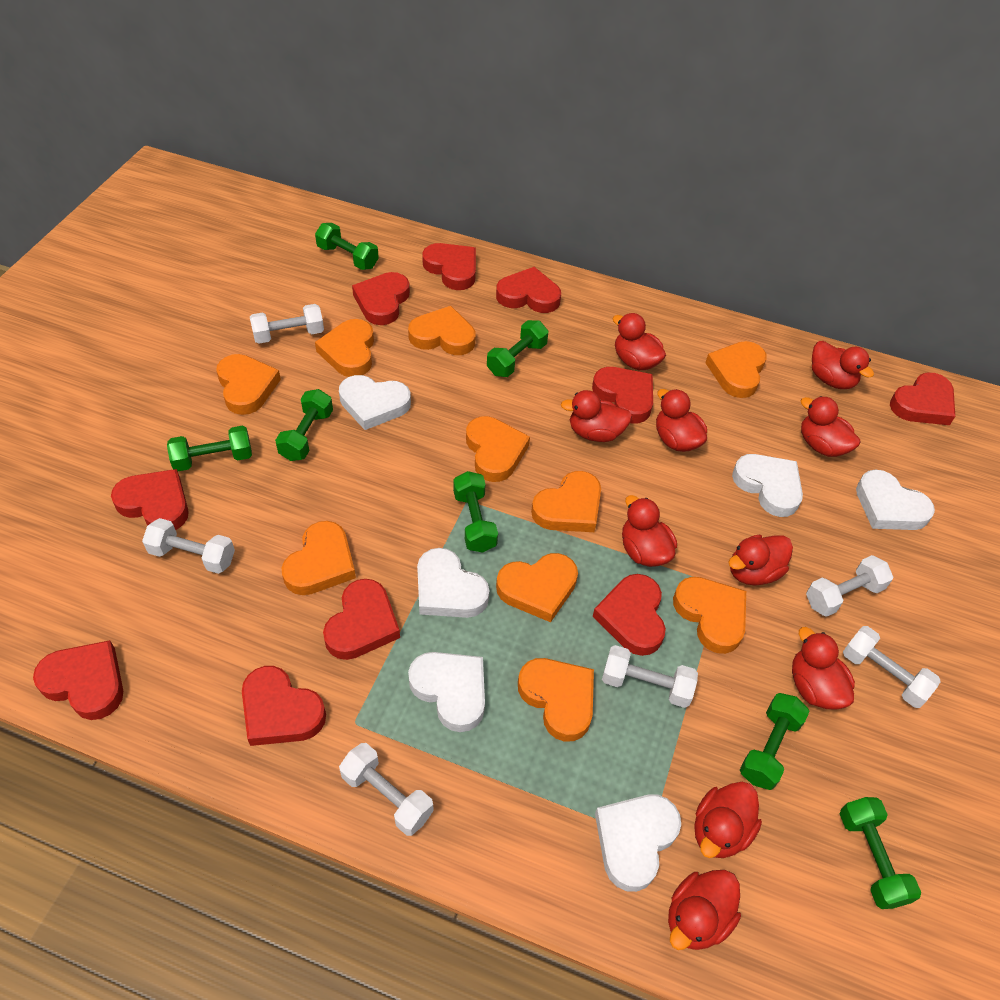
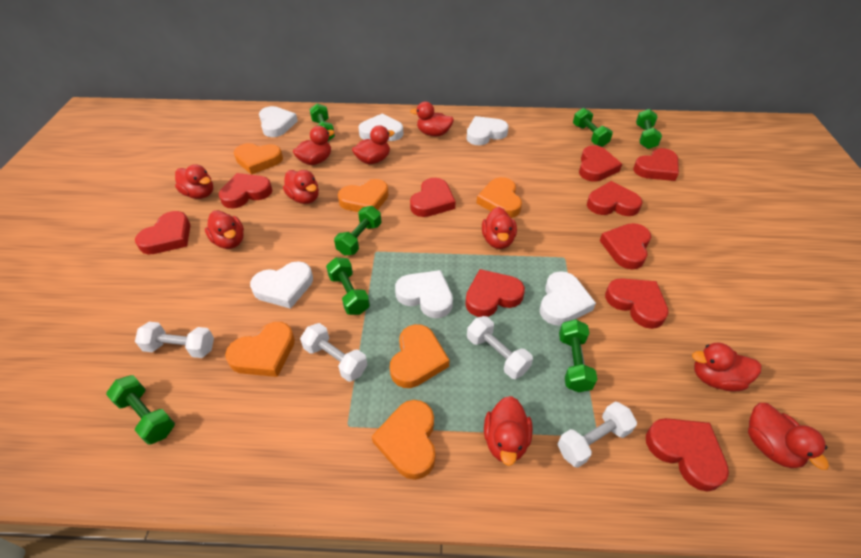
orange heart: [216,354,281,415] [282,521,356,595] [315,319,374,377] [408,306,476,355] [466,416,530,482] [496,553,578,622] [518,658,594,742] [531,471,601,532] [673,577,746,654] [705,341,767,398] = 10 -> [225,322,295,377] [234,143,283,175] [338,179,389,212] [371,400,436,480] [390,324,449,388] [477,177,522,218] = 6
white dumbbell: [142,518,235,574] [250,304,324,344] [339,743,434,836] [602,645,698,708] [806,555,893,617] [843,626,941,708] = 6 -> [135,322,214,358] [300,323,367,382] [467,316,533,379] [557,402,637,468] = 4

